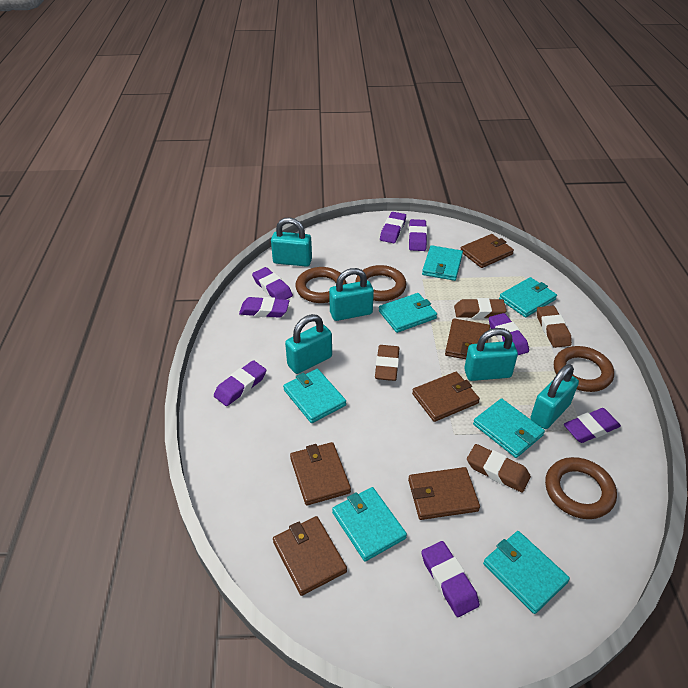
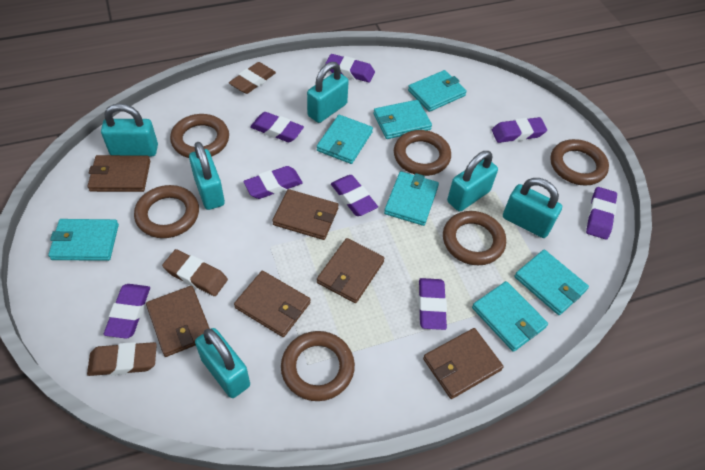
brown eraser: [375,345,399,381] [454,298,507,318] [467,444,531,493] [537,306,572,348] = 4 -> [87,342,157,376] [162,249,228,296] [229,62,276,94] = 3
brown ring: [295,267,347,303] [355,265,406,301] [545,457,617,519] [554,346,614,392] = 4 -> [134,185,199,238] [170,114,229,158] [281,331,355,401] [394,130,451,176] [443,211,506,265] [550,139,609,186] = 6
turquoise padlock: [271,217,312,267] [285,314,332,374] [329,268,374,321] [464,328,518,381] [530,364,579,429] = 5 -> [101,103,158,156] [189,142,225,210] [195,328,250,398] [307,62,349,123] [447,151,498,212] [503,178,562,238] = 6

